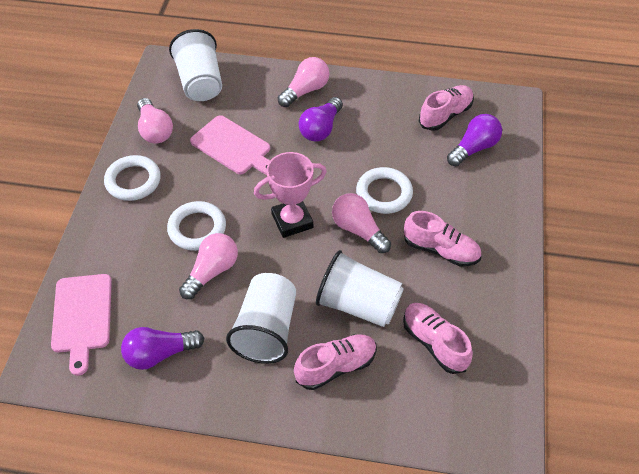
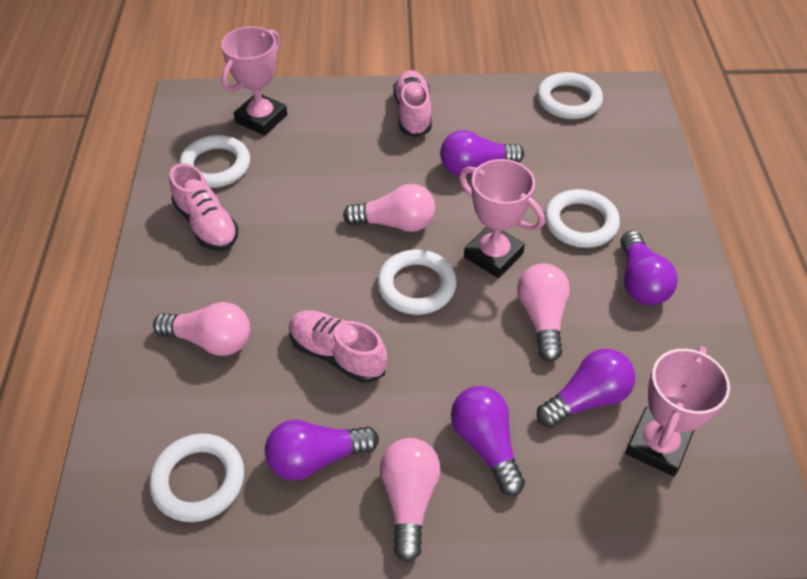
pink cutting board: [51,274,112,376] [190,115,270,175] = 2 -> none = 0
pink shoe: [294,335,377,390] [403,303,473,374] [404,211,481,266] [419,85,474,131] = 4 -> [169,163,239,251] [289,310,387,383] [393,70,432,137] = 3
pink trophy: [254,152,327,238] = 1 -> [221,27,287,136] [459,159,545,278] [625,346,730,476] = 3
purple light bulb: [121,327,204,370] [299,97,343,142] [447,114,502,166] = 3 -> [265,420,379,481] [440,130,524,176] [451,386,525,496] [537,349,635,428] [621,231,677,305] = 5
white cup: [169,29,222,101] [226,273,296,364] [316,250,404,327] = 3 -> none = 0
white ring: [104,155,161,201] [167,201,226,251] [356,167,413,214] = 3 -> [149,433,244,522] [179,135,250,188] [377,249,457,315] [537,72,603,119] [545,189,620,248] = 5

